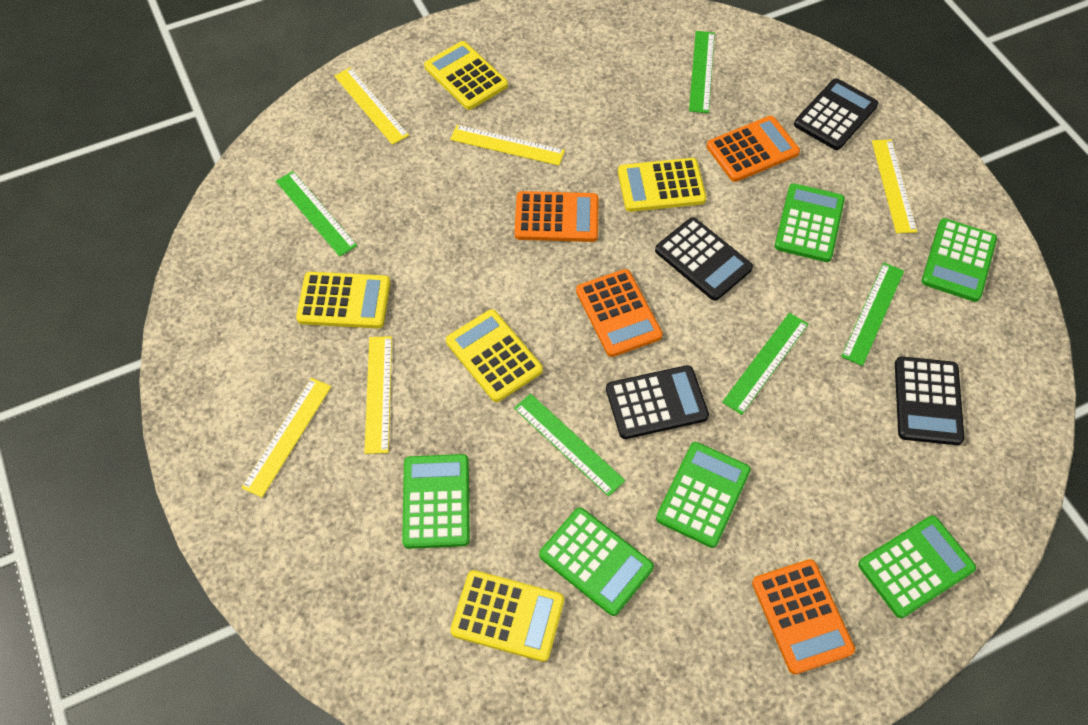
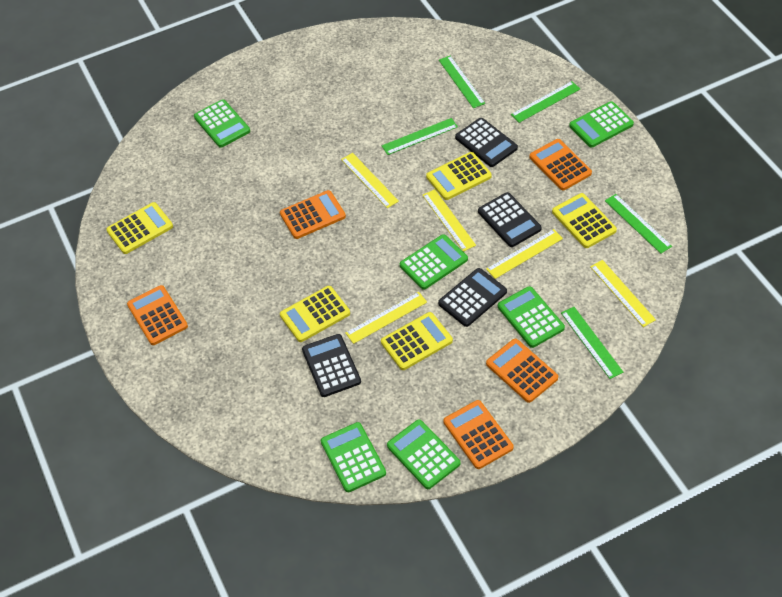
orange calculator: [514,191,598,242] [576,269,663,357] [707,116,800,182] [752,559,855,675] = 4 -> [127,285,188,345] [280,190,346,239] [444,400,513,469] [486,339,558,403] [530,139,592,190] = 5

